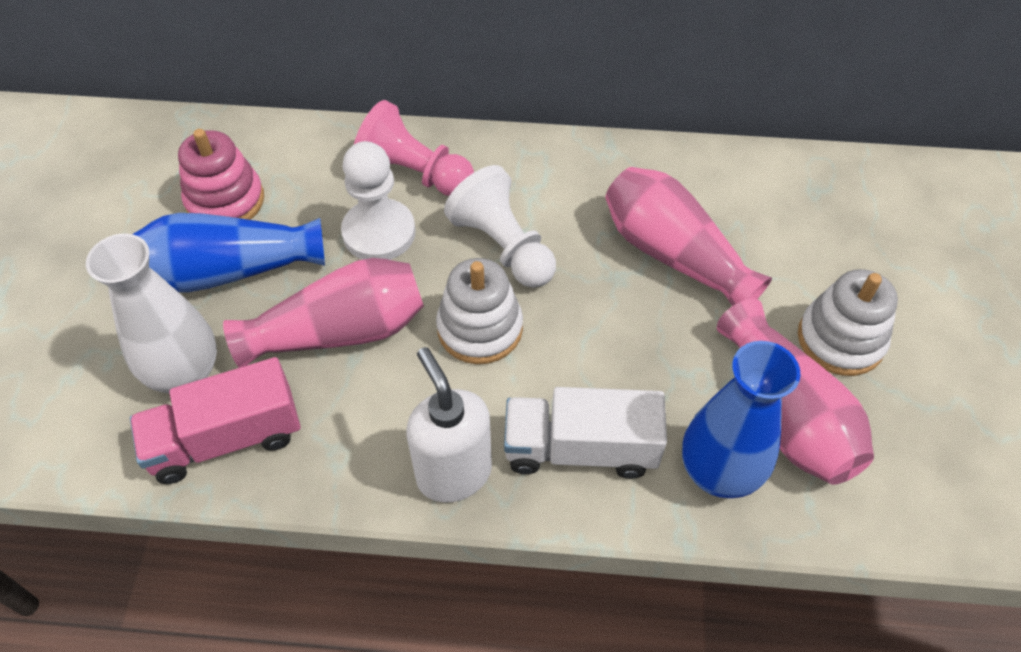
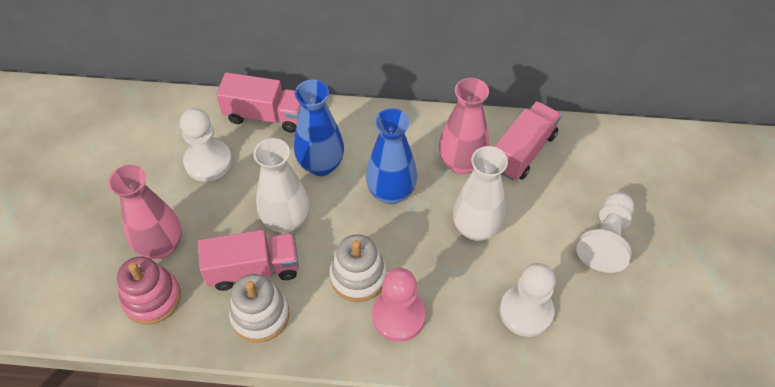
pink truck: [130,357,301,484] = 1 -> [198,230,299,291] [216,72,301,133] [495,101,562,181] = 3
pink vase: [223,258,424,368] [605,167,772,306] [717,299,874,485] = 3 -> [108,165,182,259] [439,78,489,174] = 2
white pawn: [341,141,416,260] [444,165,556,288] = 2 -> [180,108,232,182] [500,263,556,337] [576,192,634,273] = 3
white soap dispenser: [406,347,492,502] = 1 -> none = 0
white truck: [504,387,667,479] = 1 -> none = 0
white vase: [86,234,217,394] = 1 -> [254,138,310,233] [453,146,508,241] = 2

